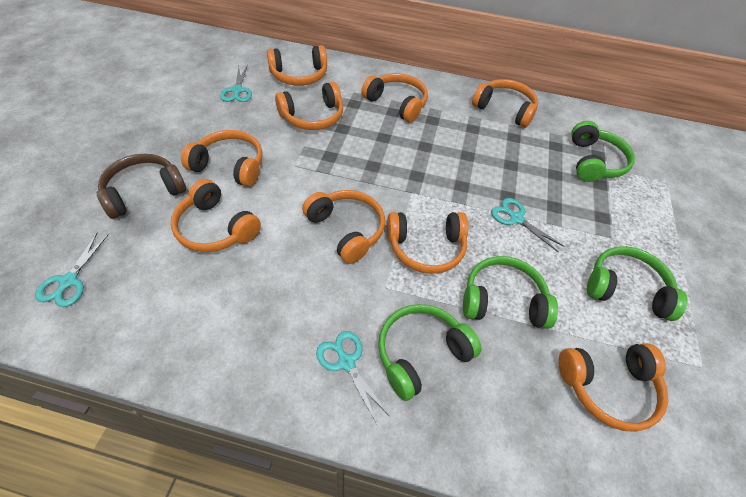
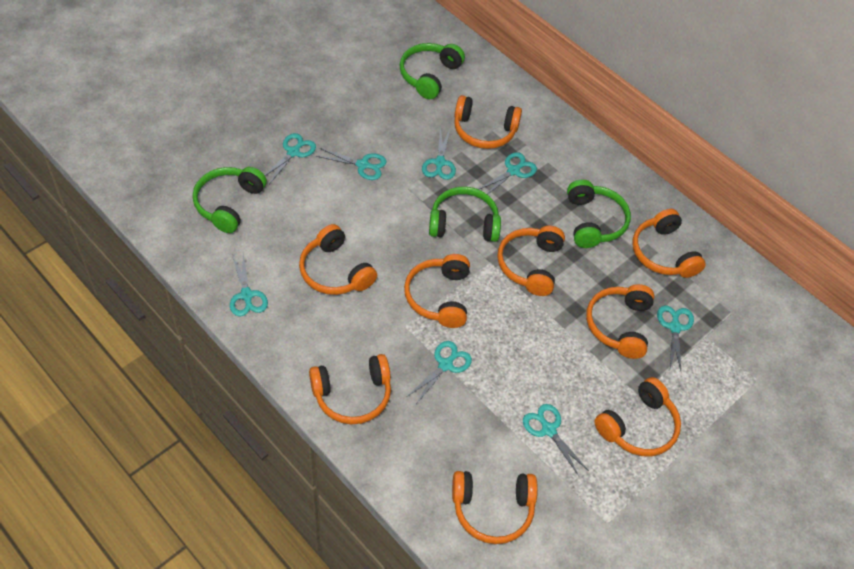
brown headphones: [97,154,186,219] = 1 -> none = 0
turquoise scissors: [35,232,109,307] [220,65,252,102] [316,331,389,424] [491,198,565,252] = 4 -> [230,254,268,316] [265,133,316,184] [316,148,387,180] [407,341,472,404] [422,127,456,180] [478,152,537,195] [523,404,589,476] [657,305,694,371] = 8

